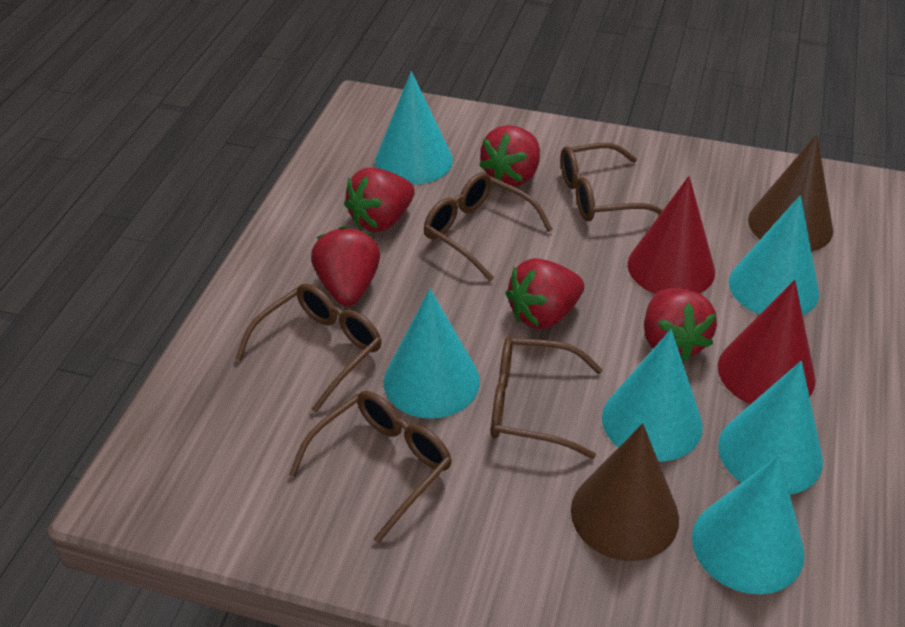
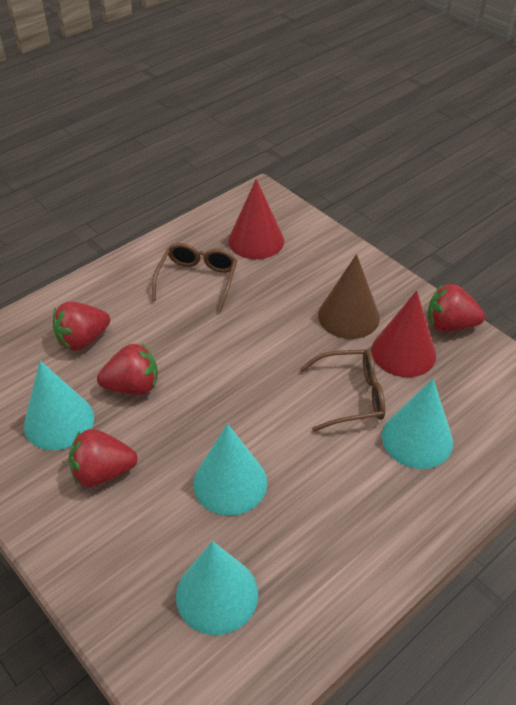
brown cone: [571,423,679,561] [748,134,833,252] = 2 -> [318,254,380,339] = 1
brown glasses: [235,283,382,413] [289,391,452,543] [424,172,553,281] [491,337,603,459] [561,143,663,221] = 5 -> [152,243,237,313] [300,349,385,432] = 2
red strawberry: [311,226,380,306] [344,168,415,232] [479,125,540,186] [506,258,584,329] [644,288,717,362] = 5 -> [53,301,110,351] [69,429,138,487] [97,344,158,395] [428,284,485,332] = 4
turquoise cone: [375,71,453,185] [384,289,480,419] [602,329,703,462] [692,455,805,594] [718,361,823,494] [729,195,819,315] = 6 -> [24,361,94,450] [176,541,258,635] [193,424,267,516] [382,379,453,469] = 4

